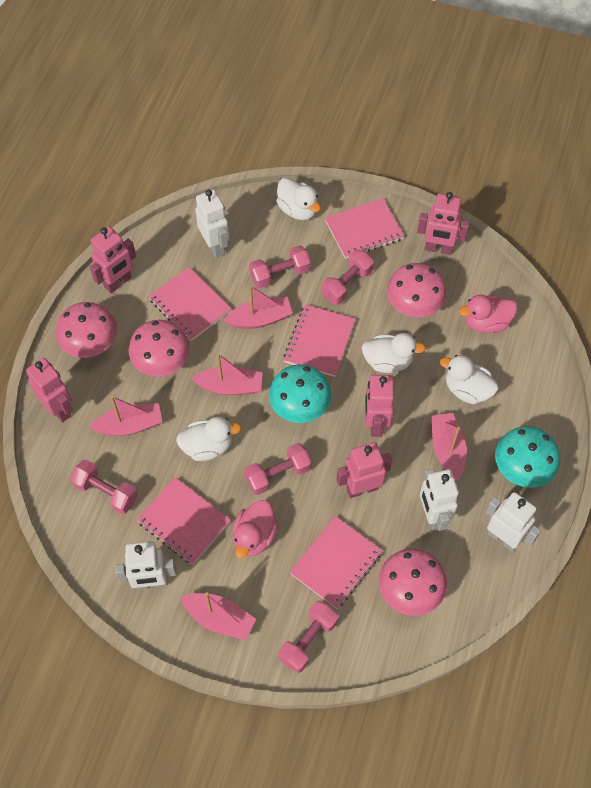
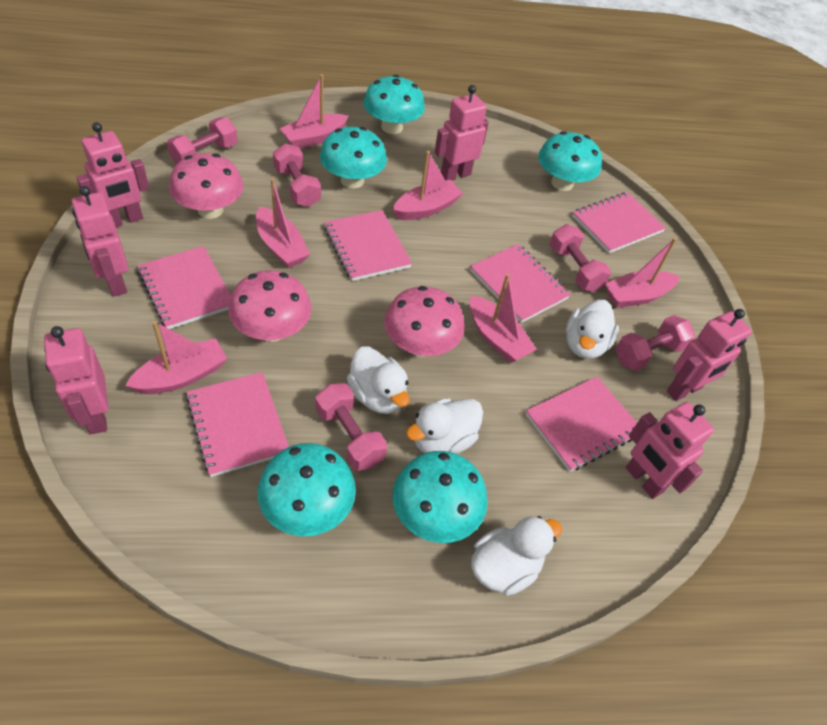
pink boat: [89,396,162,436] [181,593,256,640] [191,353,263,395] [223,285,293,329] [432,413,467,480] = 5 -> [125,321,227,394] [256,178,310,268] [280,74,348,148] [393,151,463,220] [470,274,537,363] [605,238,680,308] = 6
pink duck: [233,500,279,558] [459,295,517,333] = 2 -> none = 0
pink mushroom: [56,302,117,358] [129,320,190,376] [379,548,447,616] [387,263,446,317] = 4 -> [169,153,244,219] [228,270,312,342] [384,286,464,357] = 3
pink notebook: [136,477,231,565] [148,267,232,341] [283,304,356,377] [290,516,383,609] [325,198,404,259] = 5 -> [137,246,231,329] [186,372,289,477] [324,210,412,281] [470,244,571,323] [525,377,637,472] [572,192,666,253] = 6
pink robot: [26,358,73,422] [90,227,136,293] [336,442,392,498] [365,375,394,437] [417,192,469,255] = 5 -> [44,326,108,434] [72,186,129,297] [76,122,149,227] [435,85,489,181] [626,402,714,499] [667,309,752,401] = 6
turquoise mushroom: [269,364,332,423] [495,426,560,488] = 2 -> [258,443,356,537] [320,127,387,188] [363,75,425,134] [393,451,488,543] [538,131,602,191] = 5
white robot: [115,541,176,589] [195,189,229,258] [420,469,459,531] [485,492,541,552] = 4 -> none = 0

